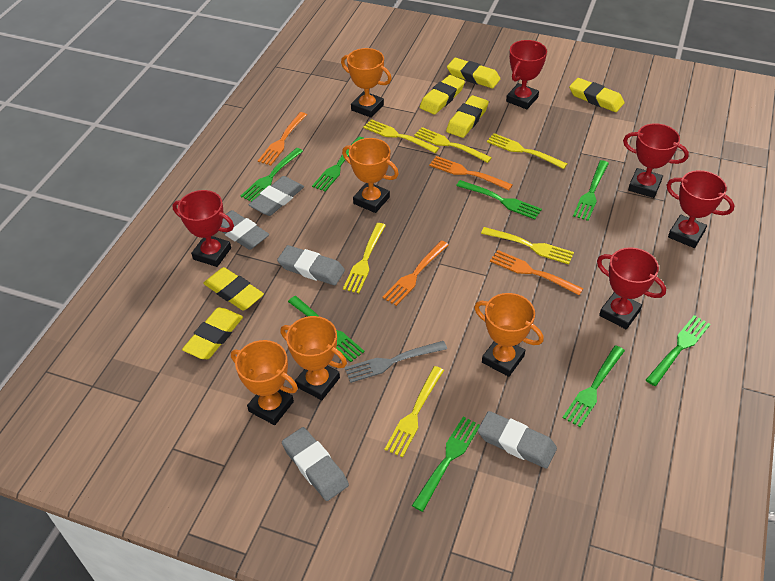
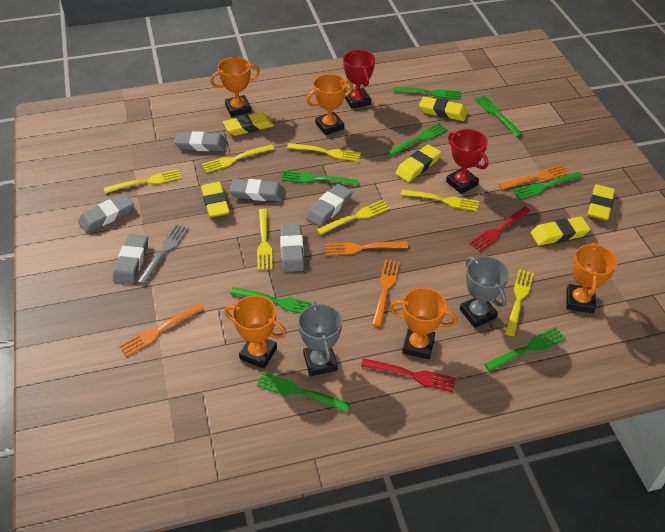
grey eraser: [221,210,269,250] [248,176,304,216] [277,245,345,285] [282,427,349,501] [478,411,557,469] = 5 -> [78,194,134,233] [113,234,148,284] [174,131,227,151] [230,179,285,201] [280,224,304,272] [306,184,353,227] = 6
grey trophy: none = 0 -> [298,302,342,376] [460,256,509,328] = 2
red fork: none = 0 -> [361,358,456,392] [469,207,531,252] = 2
red trophy: [172,190,234,267] [506,40,547,109] [597,247,666,329] [623,123,689,198] [666,170,735,248] = 5 -> [343,50,375,109] [446,129,488,194] = 2
yellow fork: [343,223,386,293] [363,119,439,153] [385,366,444,457] [414,127,492,163] [481,227,574,264] [487,133,567,169] = 6 -> [104,169,182,193] [202,145,274,173] [257,209,273,270] [287,143,361,162] [316,200,390,235] [400,189,479,211] [505,269,534,336] = 7

